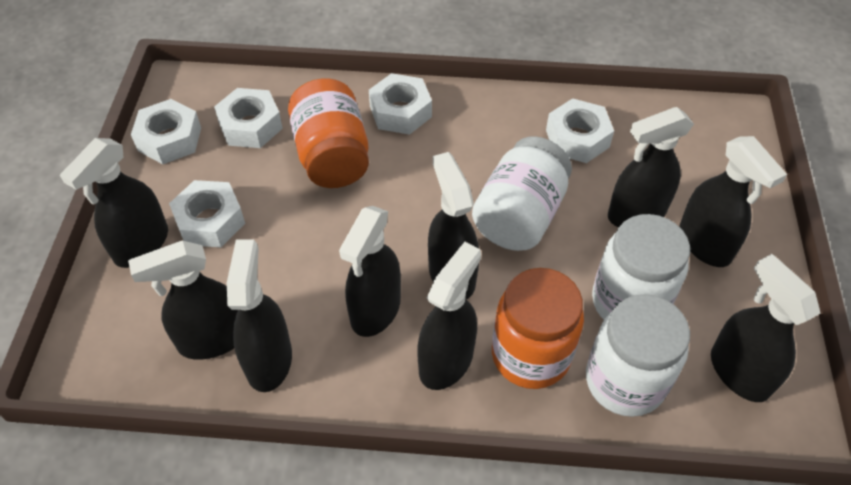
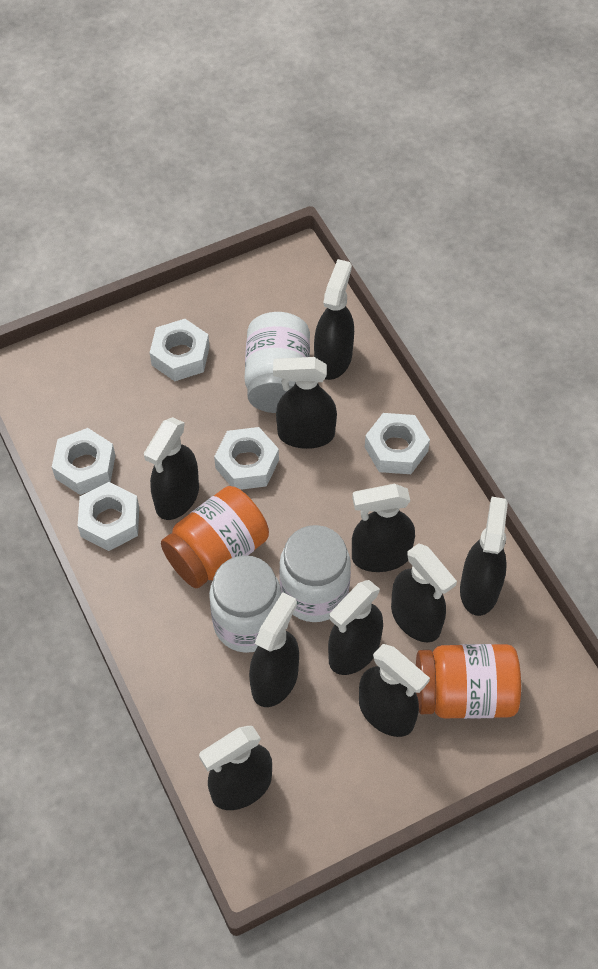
black spray bottle: [60,138,168,268] [128,241,238,360] [227,240,292,392] [339,206,401,337] [417,242,481,390] [428,152,479,300] [608,107,694,227] [679,136,787,267] [711,254,820,402] = 9 -> [144,417,199,520] [199,726,272,810] [249,592,299,707] [273,357,337,449] [314,259,354,380] [328,580,383,675] [352,484,415,572] [359,644,430,737] [391,543,457,643] [460,497,508,616] = 10

